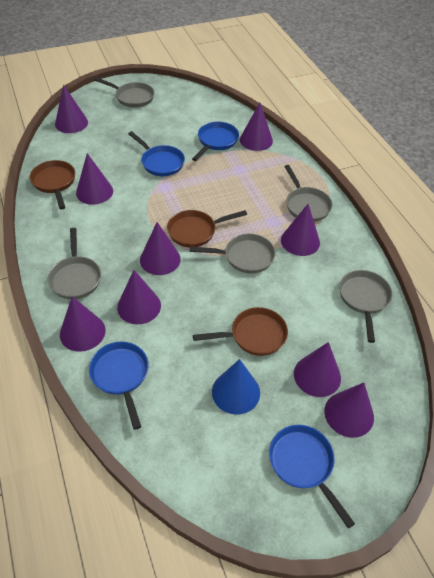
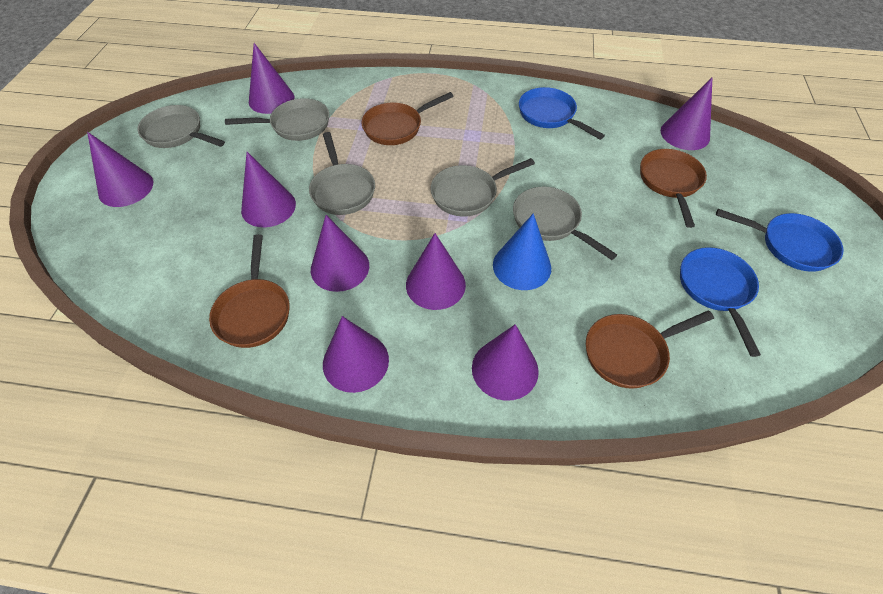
blue pan: [89,342,149,430] [128,131,185,176] [192,121,239,161] [269,425,355,528] = 4 -> [519,87,605,140] [680,247,761,357] [716,209,844,272] = 3
brown pan: [30,160,75,210] [167,210,247,248] [193,307,288,356] = 3 -> [209,234,290,348] [362,92,454,145] [586,311,714,389] [640,149,707,228] = 4
purple cone: [55,85,88,133] [60,296,105,352] [76,153,113,205] [117,270,161,324] [140,222,181,275] [240,103,273,151] [281,204,320,256] [294,342,341,397] [324,383,374,438] = 9 -> [87,132,153,207] [241,152,296,227] [249,43,294,114] [311,215,369,292] [323,316,389,393] [406,233,466,310] [472,324,539,401] [661,77,713,150] = 8

